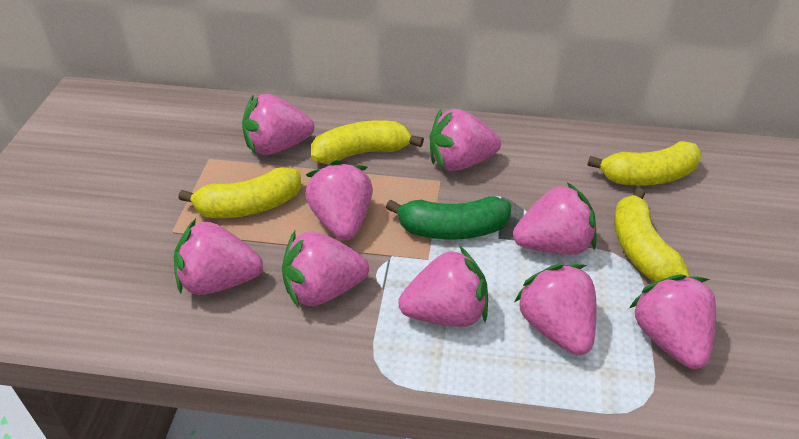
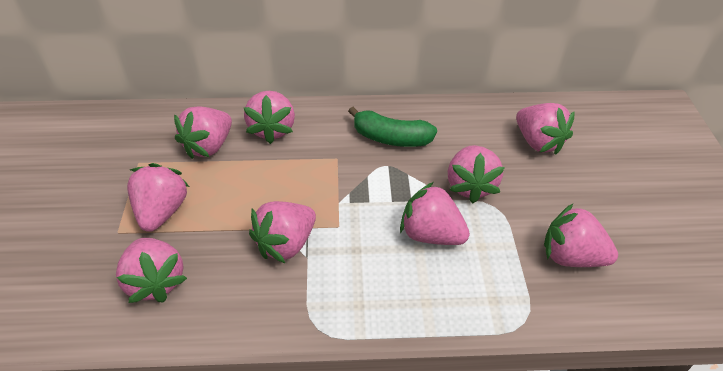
yellow banana: [178,167,301,218] [311,120,424,164] [587,141,702,186] [614,188,690,282] = 4 -> none = 0

